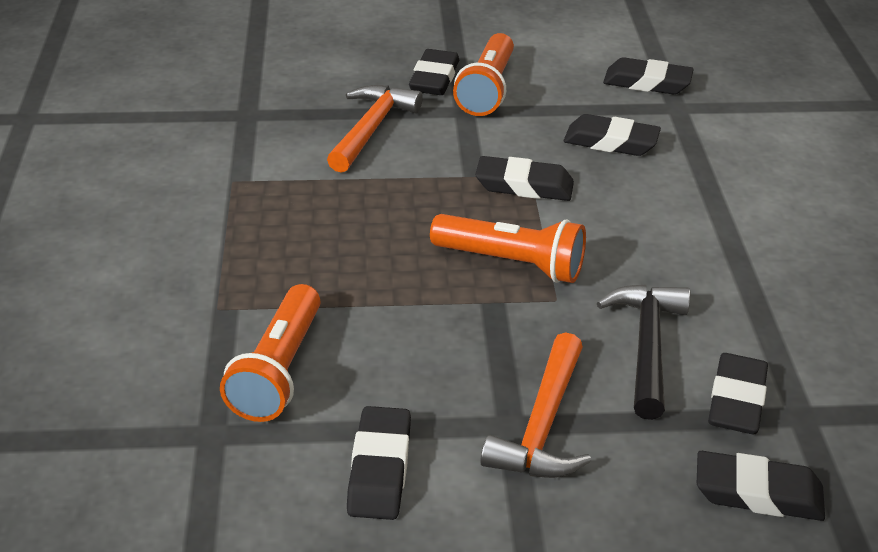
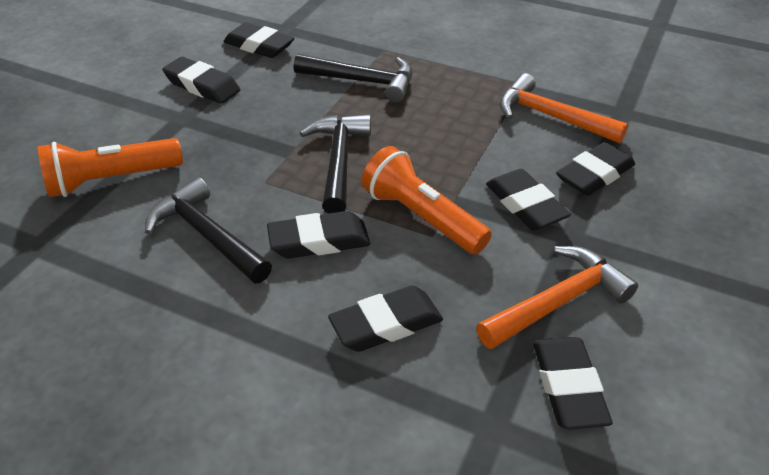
black hammer: [597,284,690,420] = 1 -> [145,177,272,284] [294,54,412,103] [300,115,371,214] = 3
orange flashlight: [220,284,320,422] [430,214,586,283] [453,33,514,116] = 3 -> [38,138,183,197] [361,146,492,255] = 2

